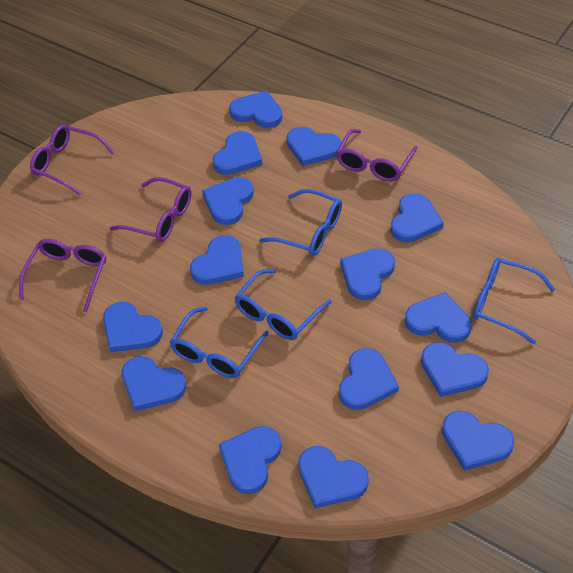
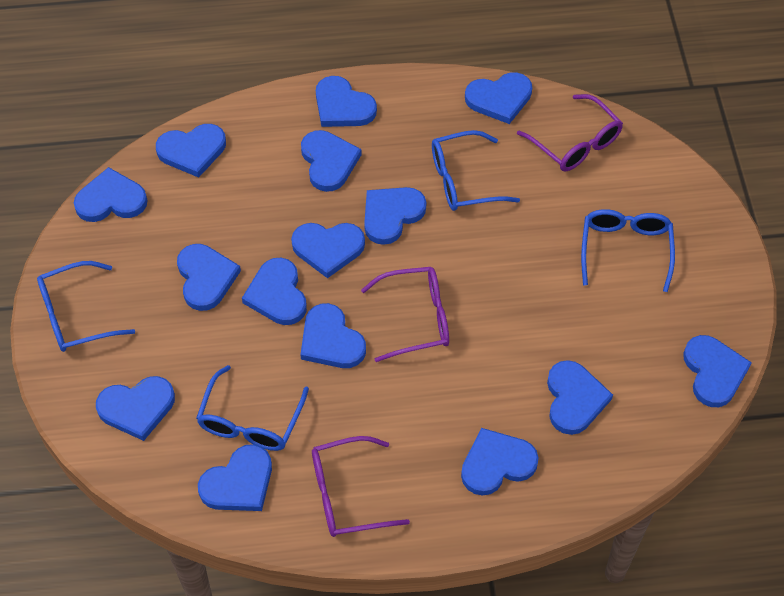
purple glasses: [19,239,106,312] [30,125,115,195] [110,177,192,242] [336,129,418,181] = 4 -> [312,436,410,537] [361,267,449,362] [517,94,623,171] = 3

